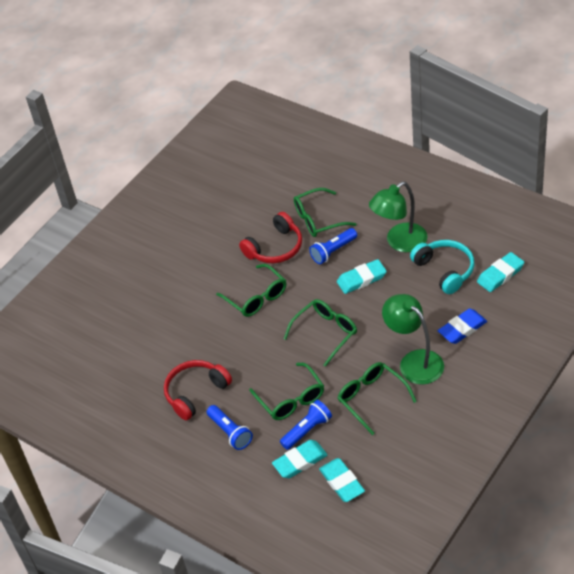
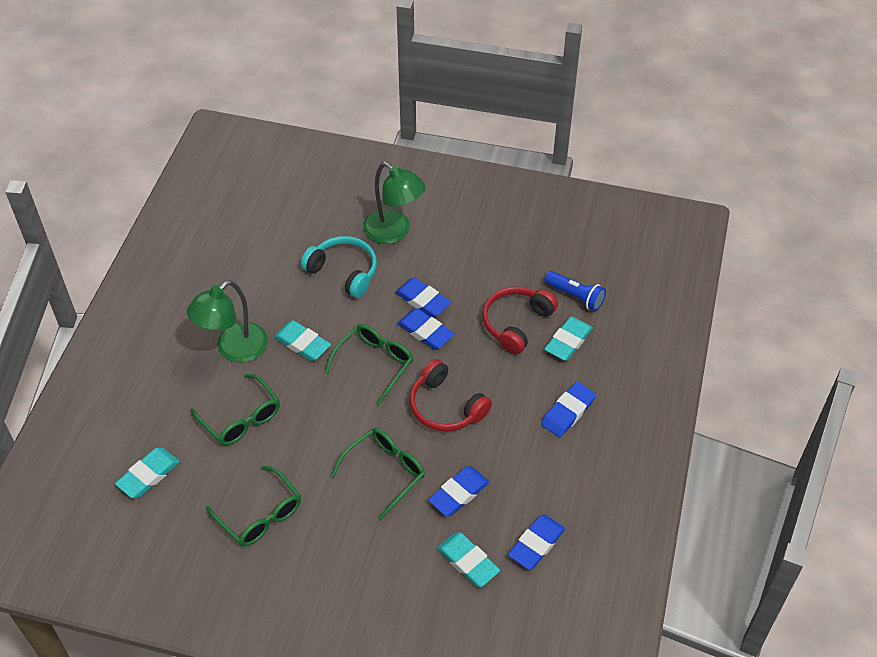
blue eraser: [438,308,487,344] = 1 -> [395,278,451,317] [397,308,454,350] [428,466,489,516] [508,514,565,570] [541,382,596,438] = 5
blue flashlight: [207,405,253,450] [280,400,332,450] [309,228,357,264] = 3 -> [544,271,606,311] = 1
green glasses: [216,264,286,317] [249,363,324,420] [284,299,357,367] [294,188,357,237] [338,362,417,435] = 5 -> [190,374,280,446] [206,466,301,547] [324,324,413,405] [331,428,425,520] = 4

